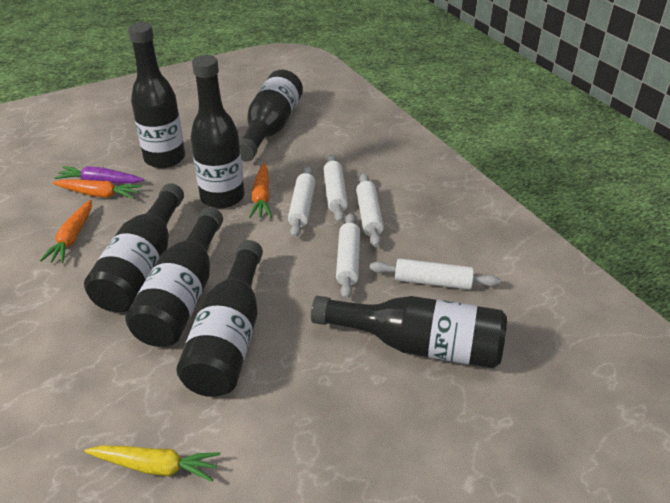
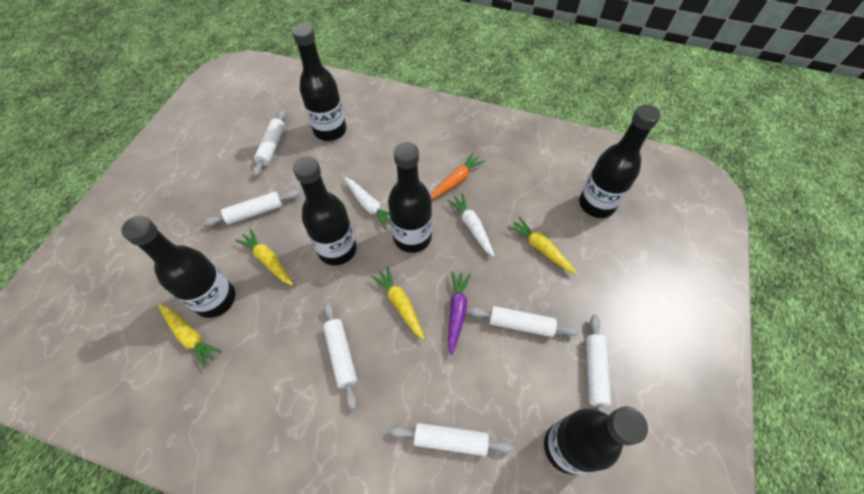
black bottle: [84,183,184,312] [126,207,223,347] [128,23,185,168] [176,240,263,397] [191,55,244,209] [239,70,303,161] [311,296,507,368] = 7 -> [121,216,235,318] [292,24,346,141] [293,156,357,266] [388,142,432,253] [544,406,648,474] [579,104,661,218] = 6
orange carrot: [40,200,92,263] [52,179,142,199] [249,163,272,218] = 3 -> [431,152,485,199] = 1
white carrot: none = 0 -> [344,177,391,229] [447,193,495,257] = 2
white rolling pin: [288,166,316,238] [324,154,348,223] [336,213,360,299] [356,173,384,247] [370,258,500,290] = 5 -> [203,190,299,226] [253,110,286,177] [323,302,357,410] [390,423,514,456] [468,306,578,337] [586,315,611,413] = 6
yellow carrot: [84,445,221,482] = 1 -> [158,305,222,369] [235,229,293,285] [371,266,425,340] [508,216,577,274] = 4

